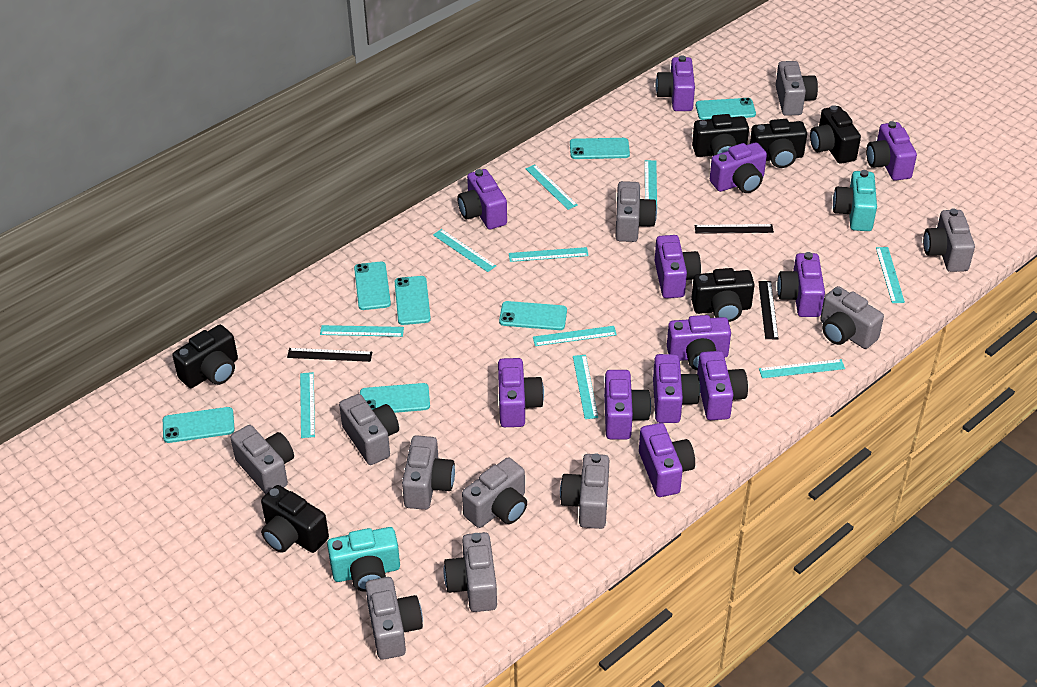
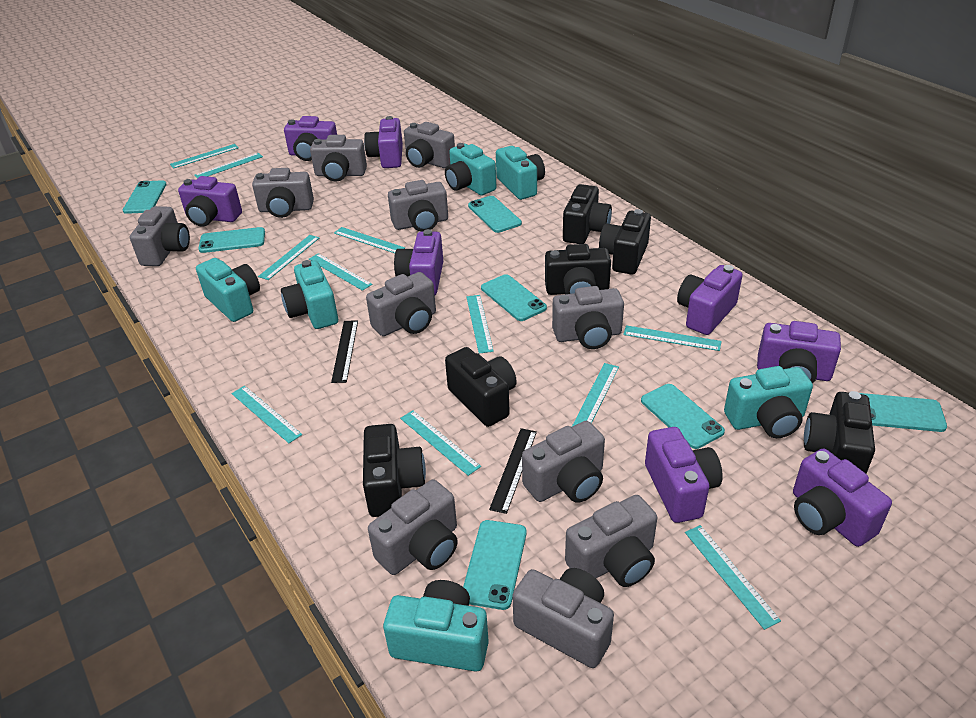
black ruler: [287,348,372,362] [695,224,774,234] [758,281,778,339] = 3 -> [331,320,358,383] [489,428,537,514] = 2
purple camera: [458,169,507,229] [498,358,544,427] [604,370,651,439] [639,423,695,497] [653,354,700,423] [655,235,701,298] [656,56,695,111] [667,315,731,370] [697,351,748,420] [710,142,767,193] [777,252,825,317] [866,121,917,181] = 12 -> [178,176,242,227] [284,116,337,161] [364,116,403,168] [394,229,443,295] [645,427,723,523] [677,265,743,335] [757,321,841,384] [793,448,892,547] = 8
turquoise camera: [327,527,400,592] [833,170,877,231] = 2 -> [196,258,260,322] [281,260,338,329] [383,580,489,672] [445,143,496,196] [496,146,545,200] [724,366,813,438] = 6
turquoise ruler: [300,372,315,438] [320,325,404,337] [433,229,496,272] [509,247,589,262] [525,165,578,210] [533,326,617,346] [573,355,598,419] [645,160,657,205] [759,359,845,378] [876,247,905,303] = 10 -> [170,144,239,169] [194,153,263,178] [231,386,302,443] [258,235,319,280] [309,253,373,291] [334,227,405,253] [400,410,481,476] [466,295,494,354] [572,363,619,427] [623,325,722,351] [685,525,781,630] = 11

